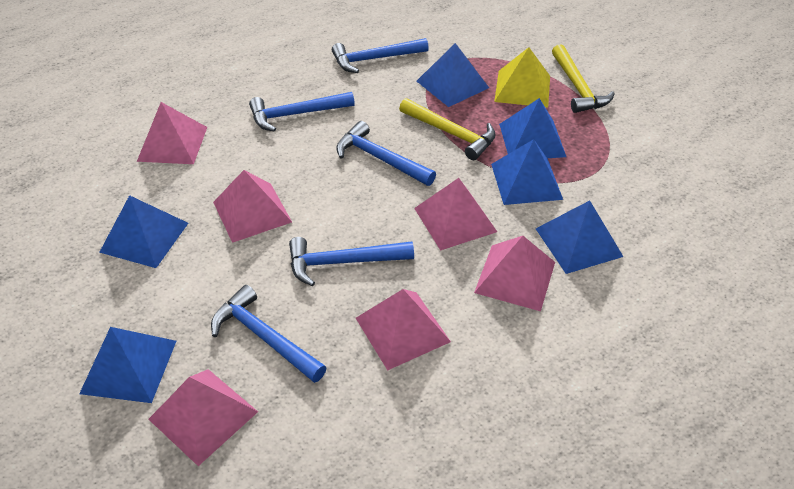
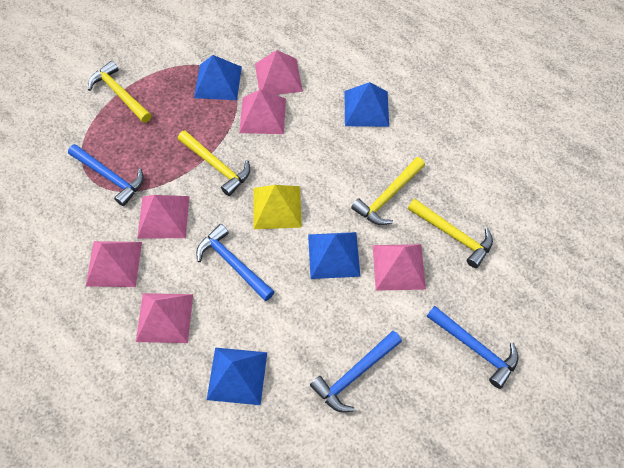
blue hammer: [211,285,327,383] [249,92,355,132] [289,237,414,286] [332,38,429,73] [336,121,436,186] = 5 -> [68,144,144,206] [196,224,275,301] [310,331,402,412] [427,306,518,389] = 4
blue pyramid: [79,327,176,403] [99,195,188,268] [417,43,489,107] [491,139,563,205] [499,98,566,158] [536,200,624,274] = 6 -> [194,55,242,100] [207,348,267,405] [308,232,361,279] [345,82,389,127] = 4
yellow hammer: [399,98,496,160] [552,44,615,113] = 2 -> [88,61,152,123] [178,130,250,196] [351,157,425,225] [408,199,493,268] = 4

